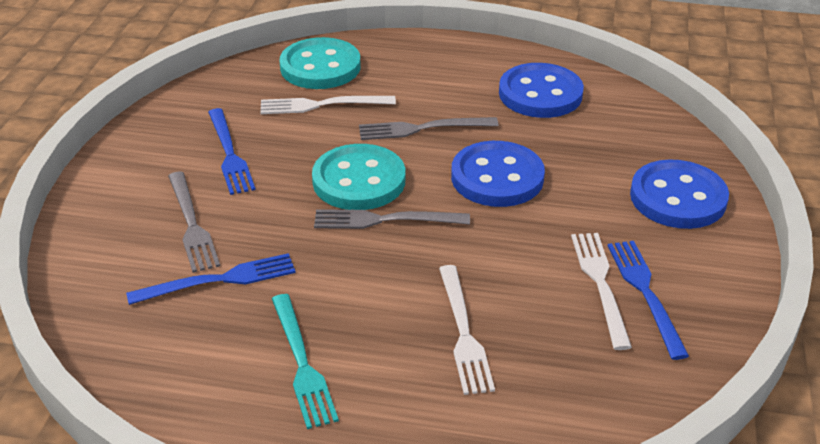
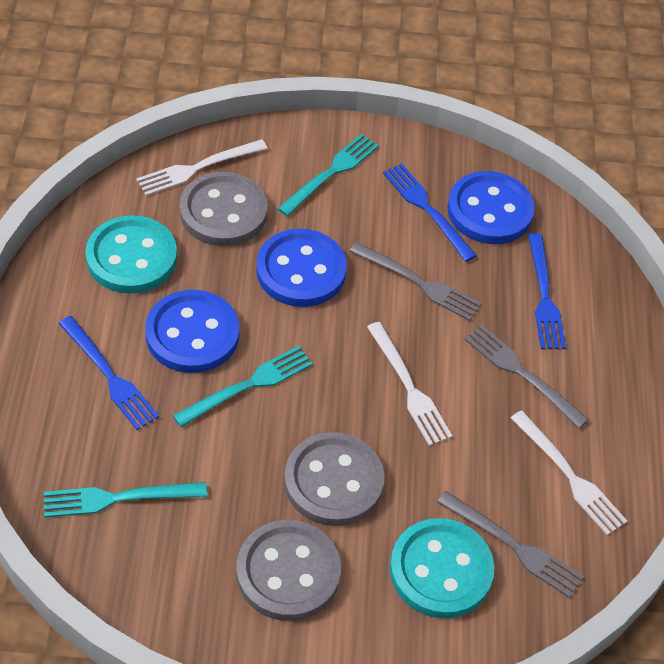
grey button: none = 0 -> [179,172,268,246] [236,520,341,621] [284,432,385,526] = 3
turquoise fork: [272,294,339,429] = 1 -> [44,482,207,517] [173,346,313,427] [277,134,379,216] = 3

